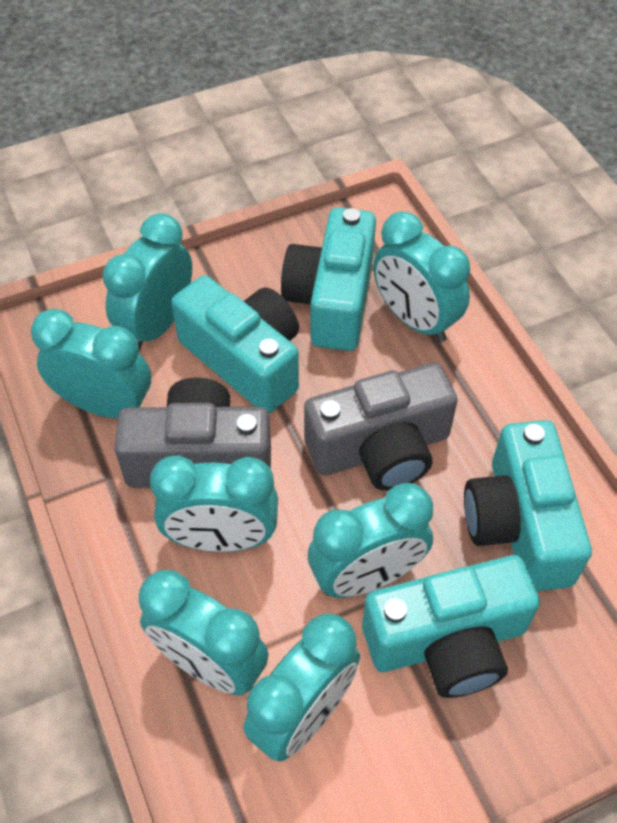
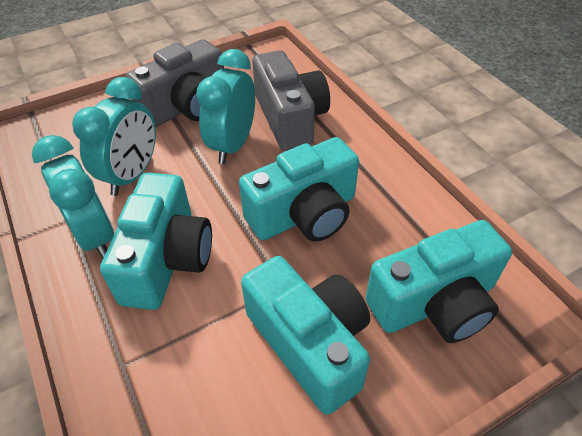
turquoise clock: [31,309,151,418] [103,213,192,351] [139,570,269,695] [150,455,278,552] [243,614,360,762] [308,483,433,598] [373,212,470,342] = 7 -> [32,135,114,259] [72,77,156,196] [196,49,255,164] = 3

